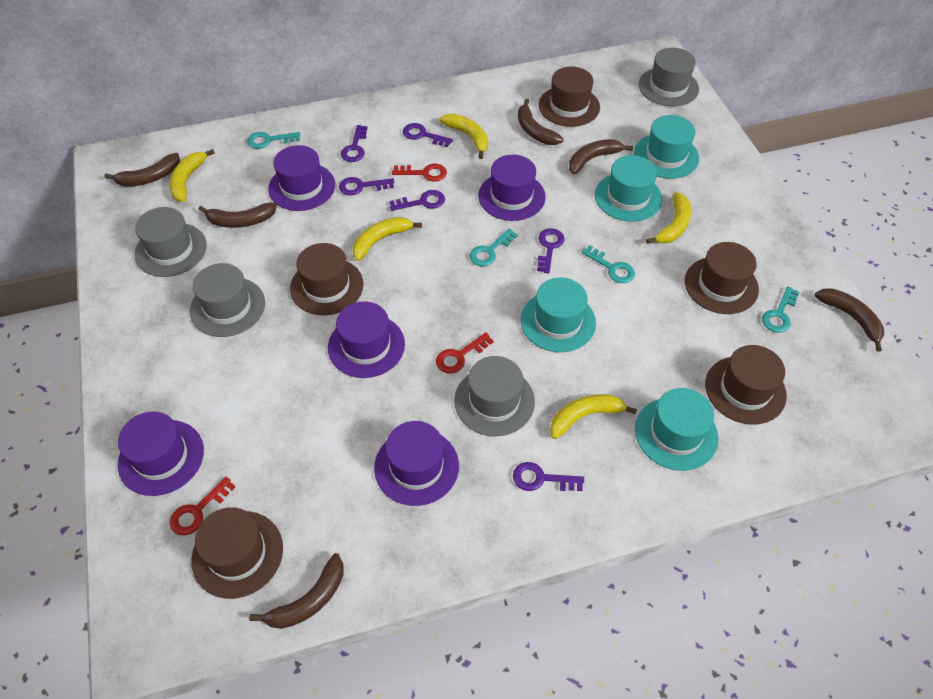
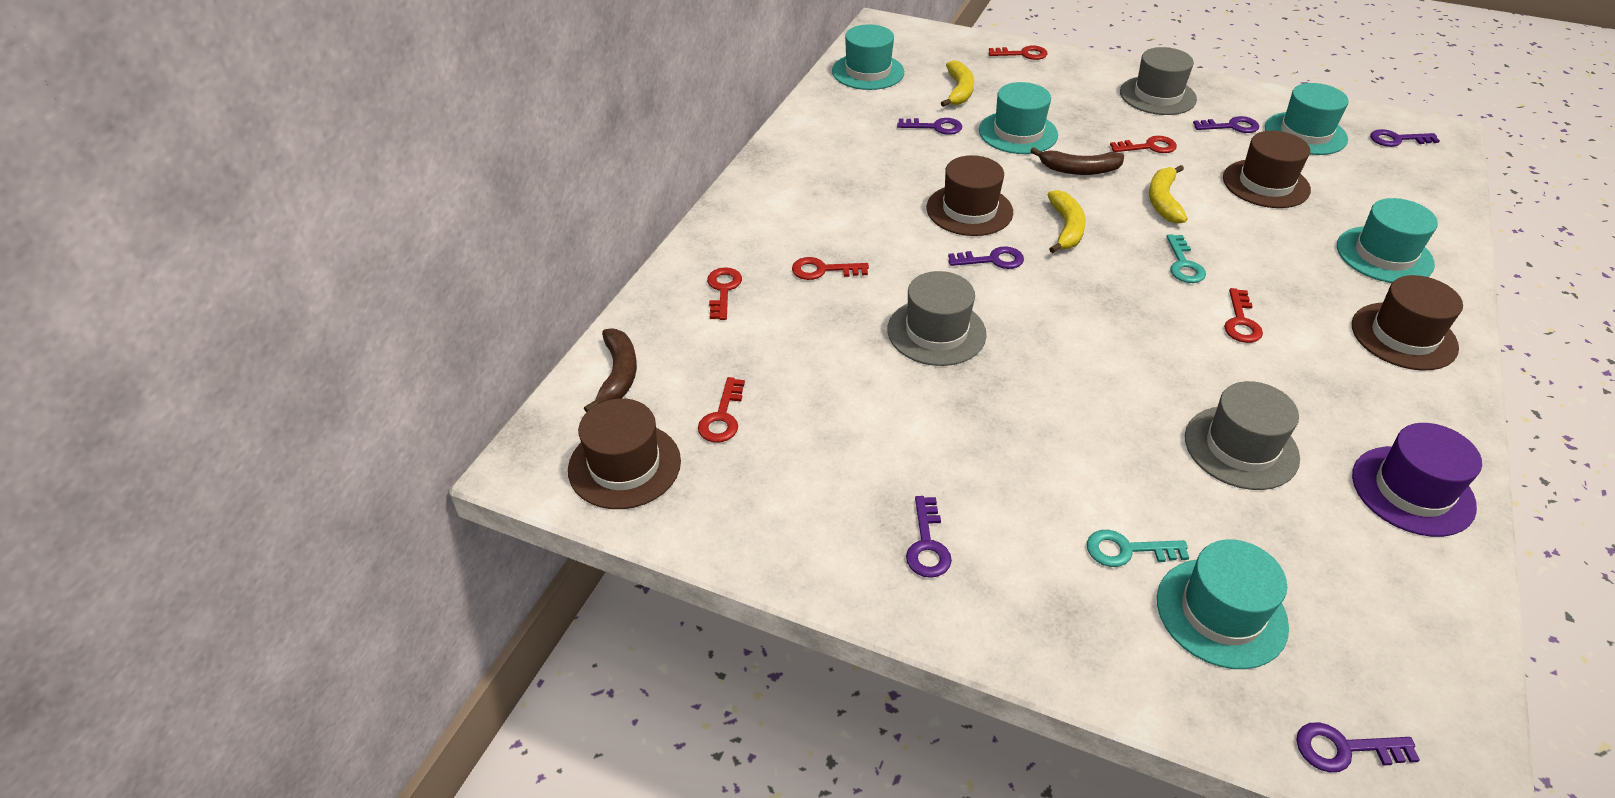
brown banana: [105,153,180,187] [199,202,277,228] [249,553,344,629] [518,99,564,145] [569,139,633,174] [815,288,884,352] = 6 -> [584,328,637,412] [1031,147,1124,175] = 2
brown hat: [191,507,283,599] [290,243,363,315] [539,66,600,127] [685,242,759,314] [705,345,787,425] = 5 -> [568,398,681,509] [926,155,1013,236] [1223,131,1311,208] [1352,275,1463,371] = 4
grey hat: [134,207,207,277] [190,263,265,337] [454,356,535,436] [638,48,699,107] = 4 -> [887,271,987,366] [1120,47,1197,115] [1185,381,1300,490] = 3
purple hat: [118,412,204,496] [268,145,335,211] [328,301,405,378] [374,421,459,506] [478,155,546,221] = 5 -> [1352,423,1482,537] = 1
red key: [170,477,235,535] [392,164,447,181] [436,332,494,373] = 3 -> [698,377,745,443] [707,267,742,320] [792,257,869,280] [989,45,1047,60] [1110,136,1177,153] [1224,288,1263,343] = 6
turquoise hat: [521,277,596,352] [595,155,662,222] [634,115,699,179] [635,388,719,471] = 4 -> [832,24,904,90] [979,82,1058,154] [1157,540,1289,669] [1265,83,1349,155] [1337,198,1438,283] = 5
turquoise key: [247,132,301,149] [470,228,518,266] [581,245,635,283] [762,286,799,333] = 4 -> [1087,530,1189,567] [1166,234,1206,283] = 2
yellow banana: [169,149,215,202] [352,217,422,261] [440,114,488,159] [550,394,637,439] [646,192,691,244] = 5 -> [941,60,974,107] [1047,190,1086,253] [1149,165,1187,223] = 3

